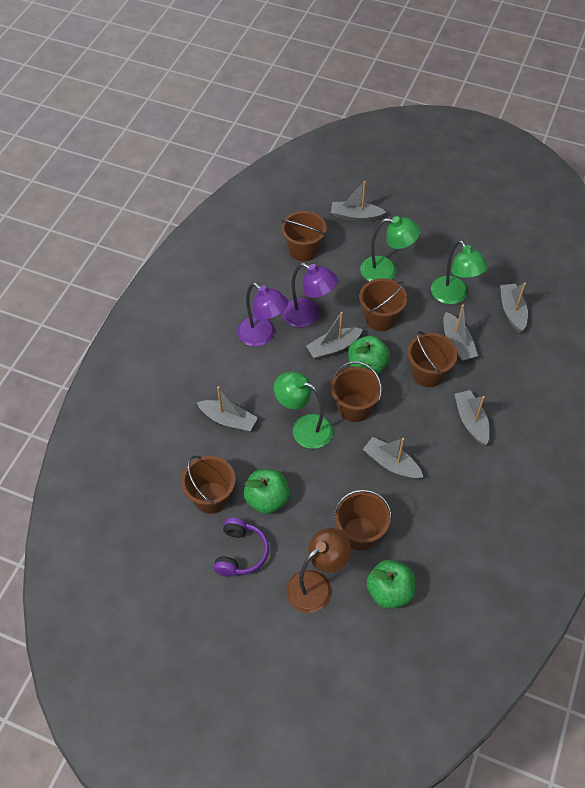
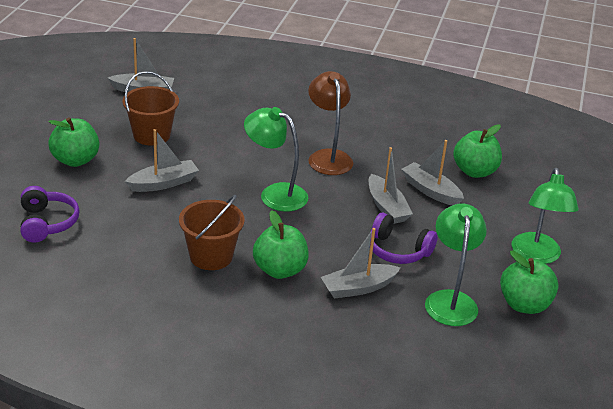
brown bucket: [181,455,236,514] [281,211,327,261] [331,361,382,422] [333,489,392,551] [359,278,407,331] [407,331,458,387] = 6 -> [123,71,179,146] [179,195,245,270] = 2
green apple: [243,469,290,514] [348,336,390,374] [366,560,415,609] = 3 -> [48,117,99,167] [253,210,309,279] [453,124,502,178] [500,251,559,314] = 4
grey boat: [197,386,258,432] [306,312,363,360] [331,181,386,222] [363,437,423,480] [443,304,478,361] [454,390,490,445] [500,282,528,333] = 7 -> [107,38,174,92] [125,129,199,192] [321,228,401,299] [369,147,413,224] [401,140,464,205] = 5
purple headphones: [214,518,269,577] = 1 -> [21,186,80,243] [370,213,438,264] = 2
purple lamp: [237,283,288,346] [282,263,338,327] = 2 -> none = 0

